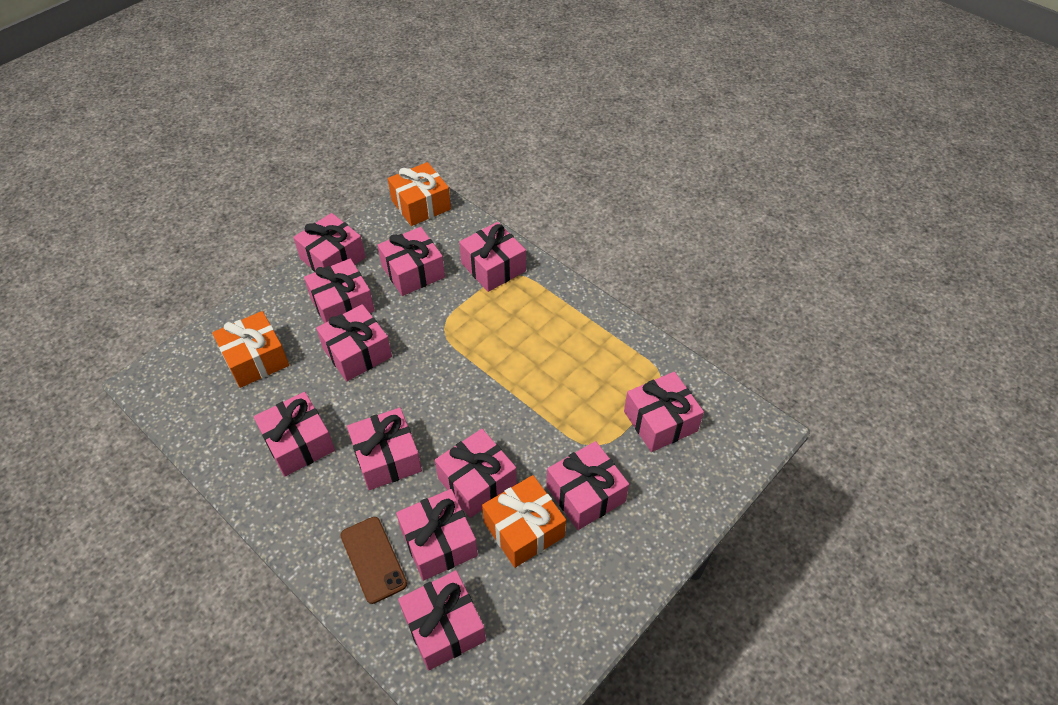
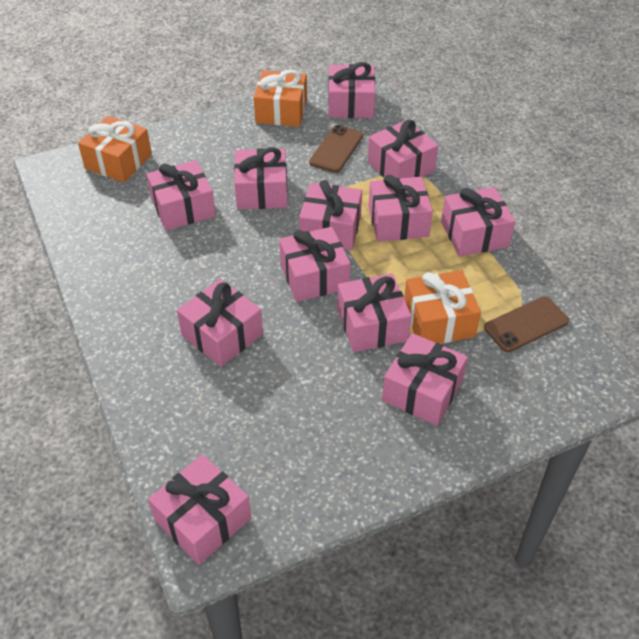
brown phone: [340,517,407,604] = 1 -> [309,125,363,173] [484,296,569,352] = 2

